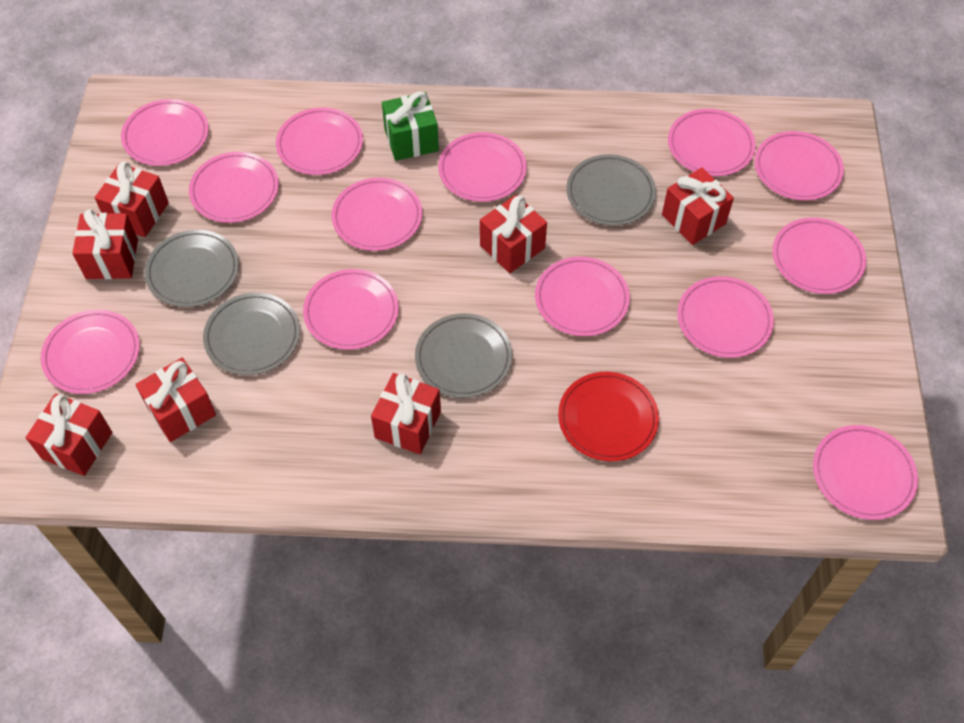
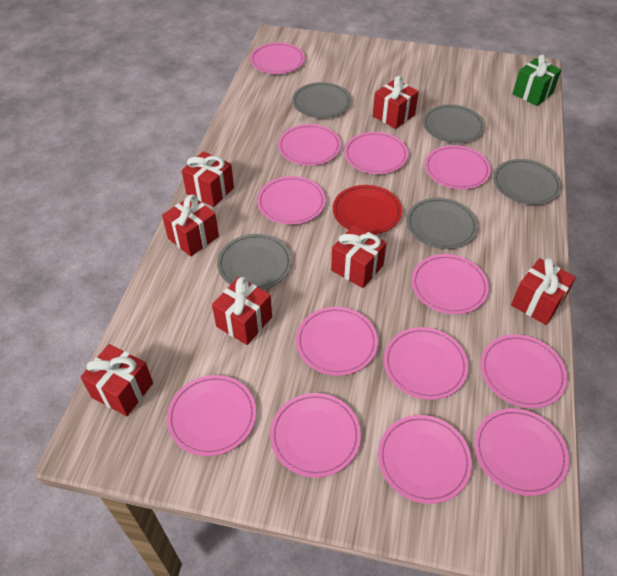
grey plate: [145,230,239,307] [203,293,300,375] [415,313,513,398] [566,154,656,226] = 4 -> [217,234,292,290] [292,82,351,118] [406,197,478,249] [423,104,485,143] [493,159,562,205] = 5

